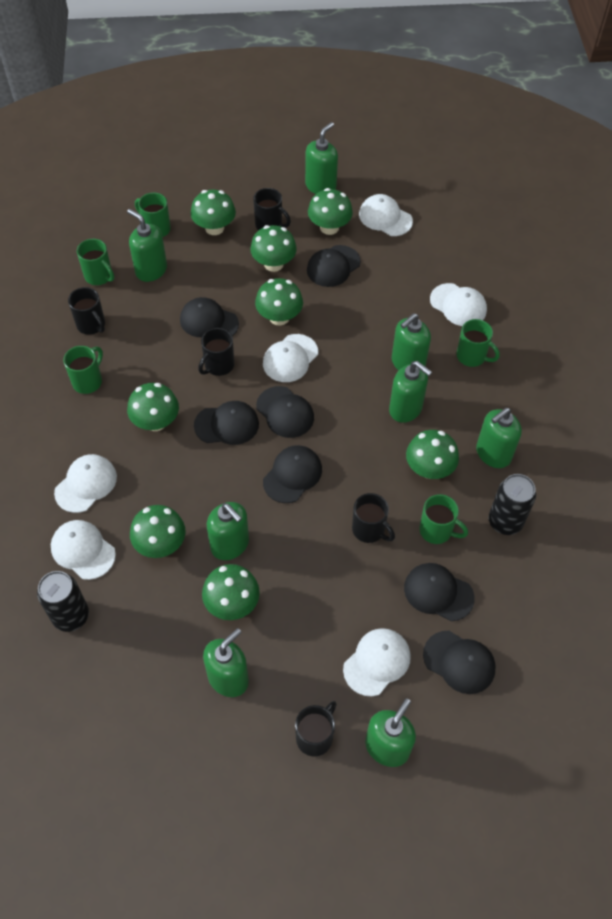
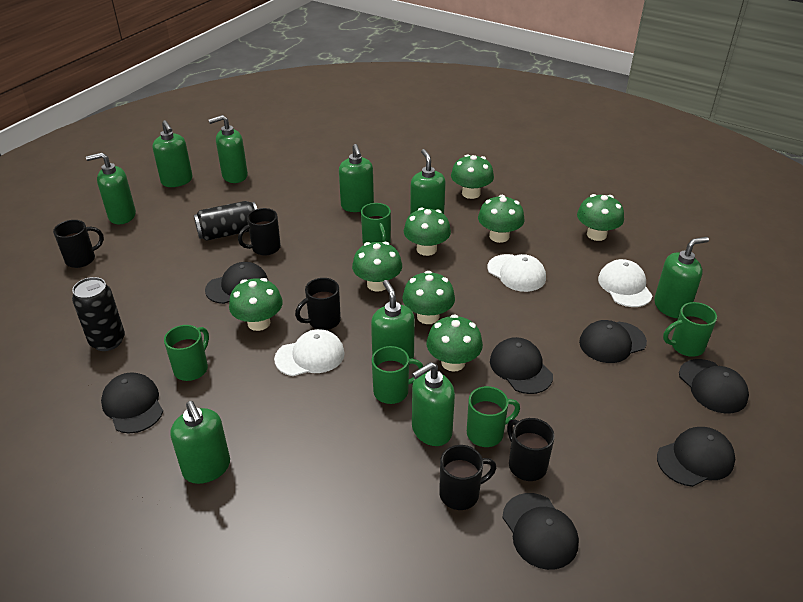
green soap dispenser: [127,209,167,282] [203,628,249,697] [207,502,249,560] [305,122,338,194] [365,698,416,767] [389,361,432,423] [392,313,431,371] [476,408,522,468] = 8 -> [86,153,136,224] [153,120,193,187] [170,401,230,484] [209,115,248,183] [339,144,374,212] [371,280,415,359] [410,149,446,214] [412,362,455,446] [654,237,709,318] = 9
white cap: [51,520,116,580] [54,454,117,513] [263,334,318,382] [343,628,411,696] [359,194,413,236] [430,283,487,326] = 6 -> [274,329,345,376] [487,254,546,292] [598,259,653,307] = 3

